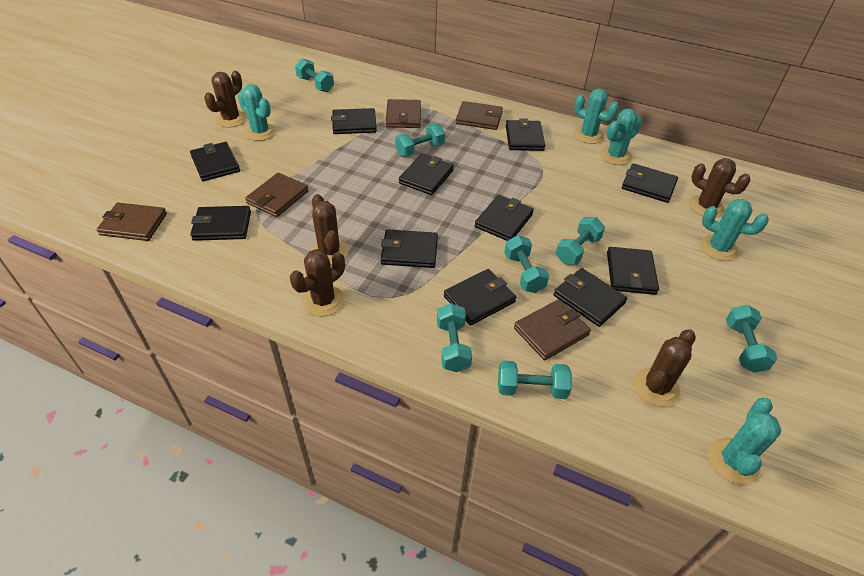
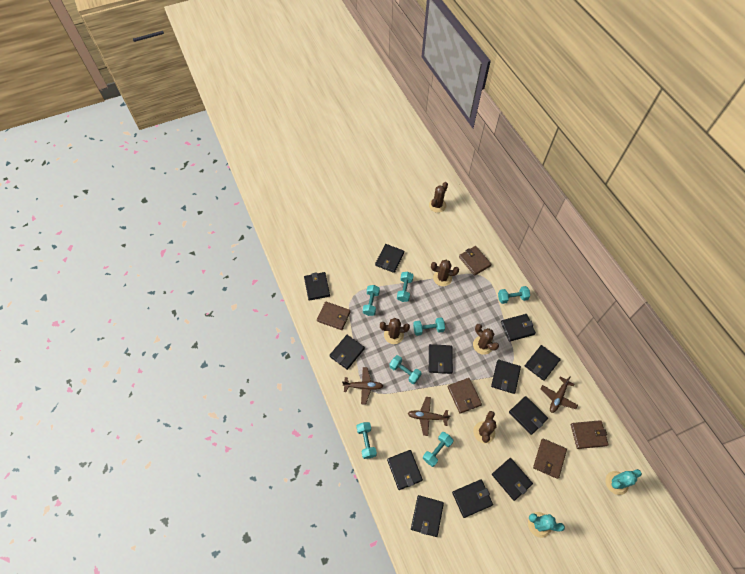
black wallet: [190,142,240,181] [190,206,251,241] [331,108,377,134] [381,229,438,268] [399,154,454,195] [444,269,516,325] [475,195,534,241] [506,118,545,151] [554,268,627,327] [607,247,659,295] [622,163,678,203] = 11 -> [304,272,330,301] [329,335,365,370] [375,244,404,273] [387,450,423,490] [411,495,444,537] [429,344,453,374] [452,479,493,518] [491,359,521,394] [492,458,533,501] [501,314,536,342] [509,396,548,435] [525,345,561,381] = 12
brown plane: none = 0 -> [342,367,383,404] [408,397,450,436] [540,376,578,413] = 3
turquoise cactus: [238,84,276,141] [574,88,619,144] [600,108,642,165] [700,199,769,261] [708,398,782,485] = 5 -> [528,512,565,538] [605,469,642,495] = 2

